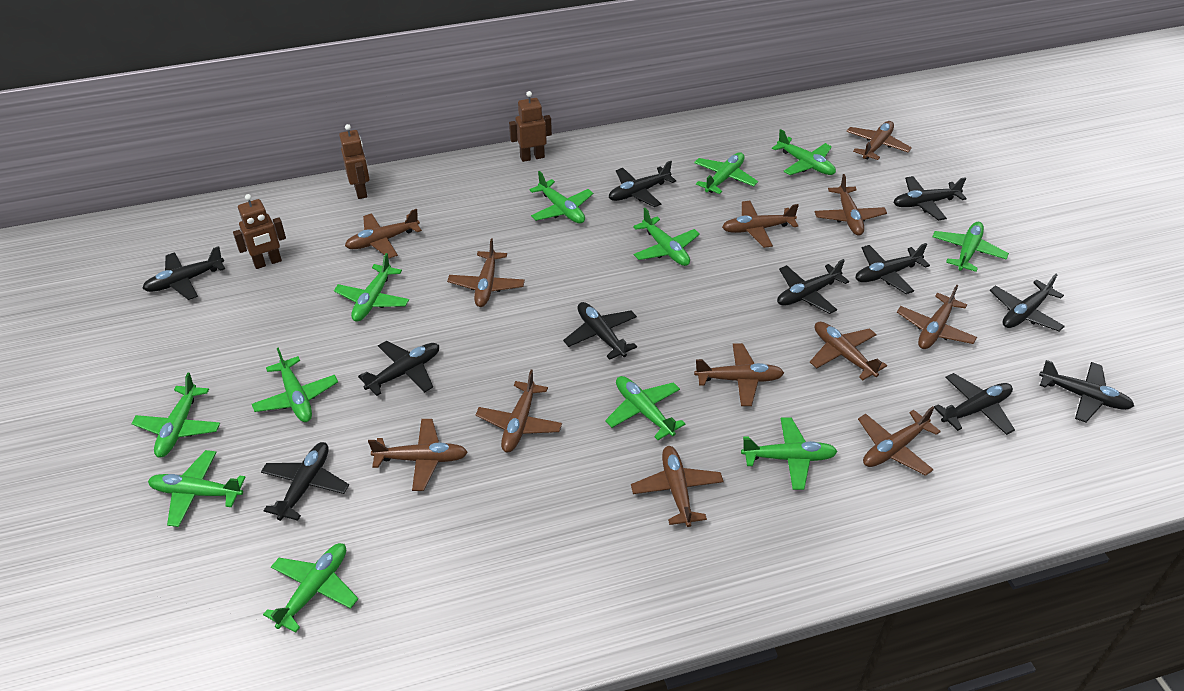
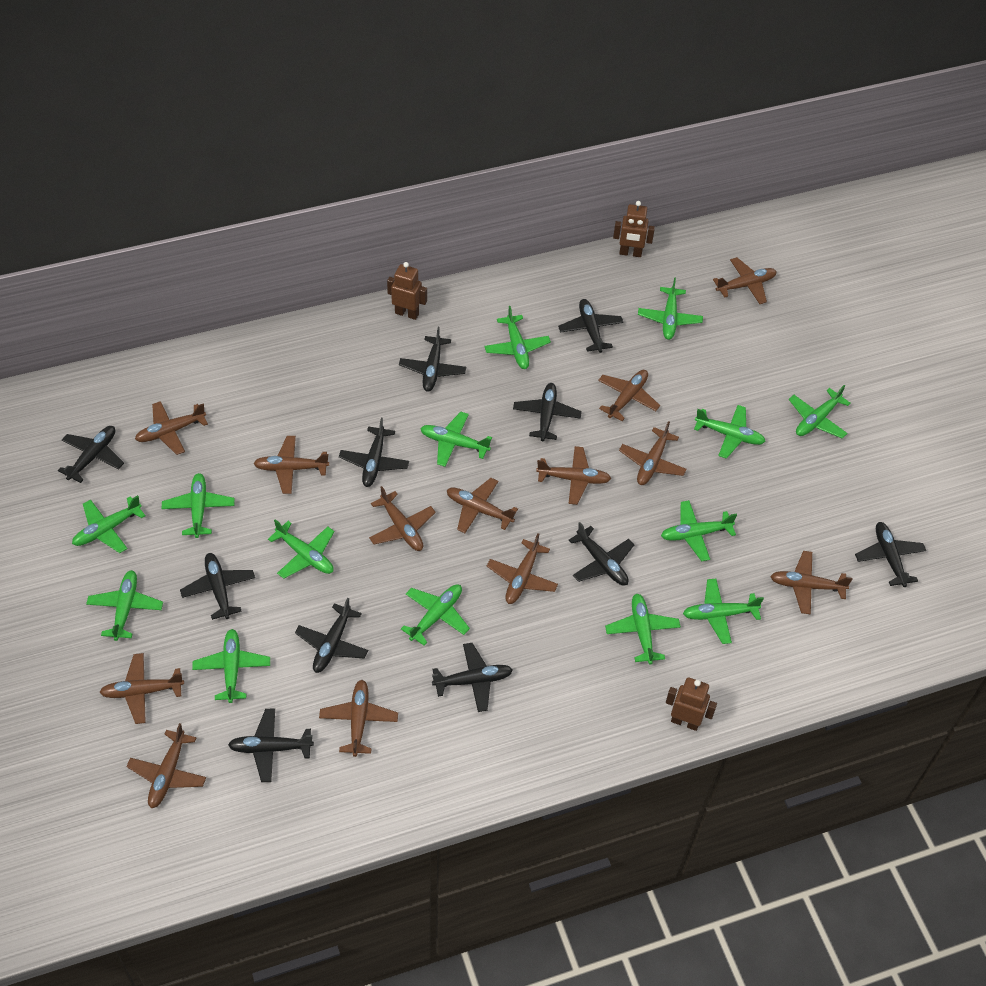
brown plane: [345,209,422,258] [368,419,468,491] [447,238,525,307] [476,370,562,452] [631,446,724,527] [694,343,784,406] [722,201,799,248] [810,322,887,380] [815,174,887,236] [846,121,912,160] [858,406,941,476] [897,285,977,349] = 12 -> [100,653,184,724] [126,723,206,808] [135,401,208,455] [253,436,329,494] [319,680,398,757] [369,486,436,551] [447,478,518,533] [487,533,558,604] [536,446,611,505] [598,370,660,421] [619,421,687,485] [713,257,777,304] [770,551,853,614] = 13
green plane: [131,373,220,458] [148,450,246,527] [252,347,338,422] [263,543,358,633] [334,253,409,322] [530,171,593,224] [605,376,686,440] [633,208,700,266] [694,152,758,194] [741,418,838,490] [772,129,836,175] [932,222,1009,272] = 12 -> [72,495,146,553] [86,570,163,641] [162,473,235,538] [192,629,270,703] [268,519,334,579] [401,584,470,646] [420,412,492,467] [484,306,551,369] [605,593,681,664] [638,277,703,340] [661,500,737,561] [683,579,764,644] [694,405,766,459] [789,385,851,439] = 14

